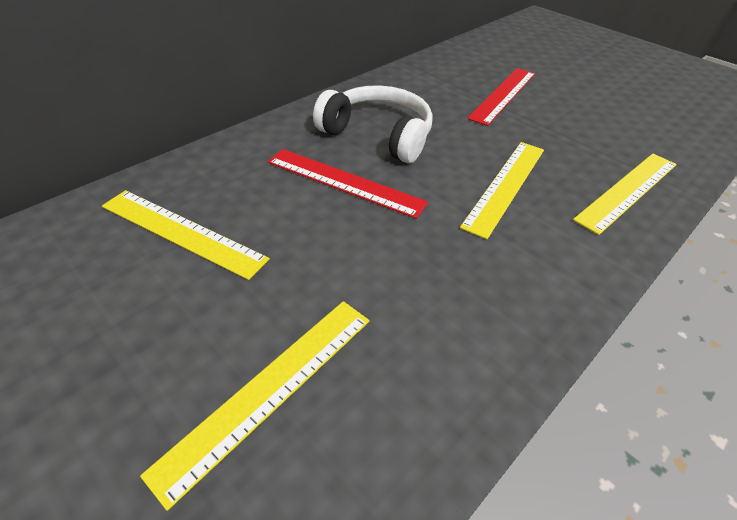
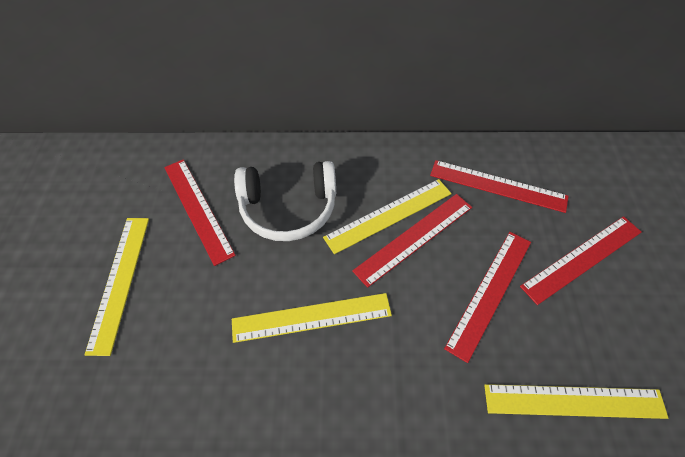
red ruler: [268,149,428,219] [467,68,535,126] = 2 -> [164,159,236,266] [352,194,472,288] [430,160,569,213] [444,232,531,363] [520,216,642,305] = 5

